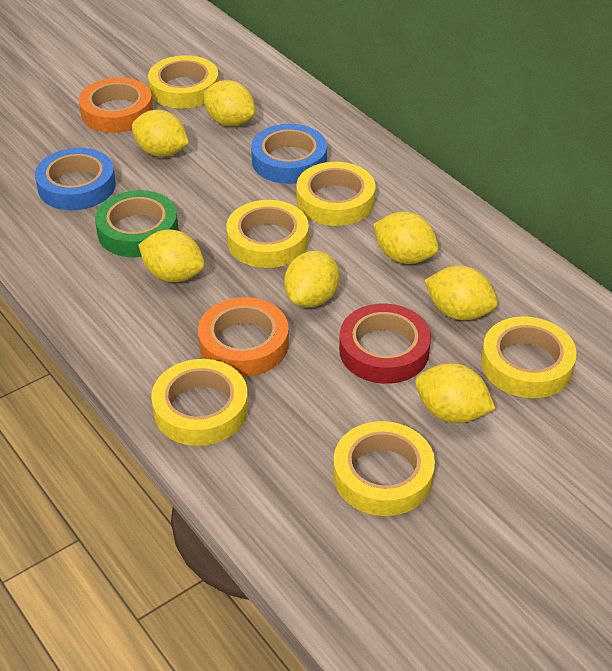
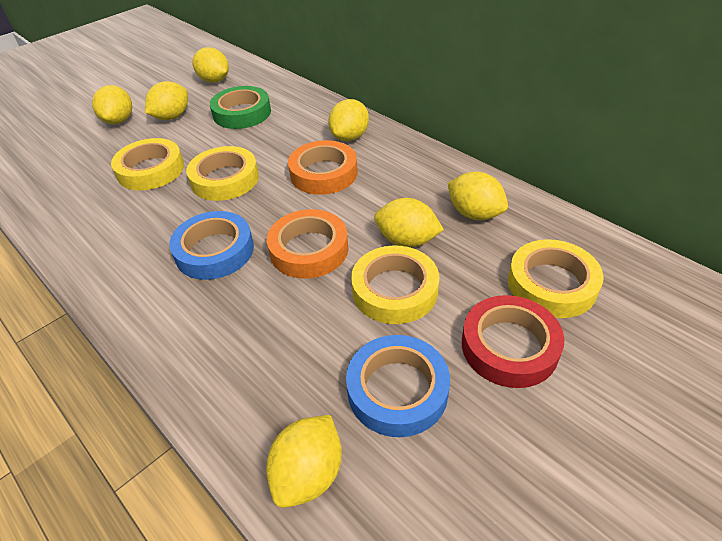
yellow tape: [148,55,219,109] [151,359,248,446] [226,200,309,268] [296,162,375,226] [333,421,435,516] [481,317,577,398] = 6 -> [111,138,184,191] [186,146,259,201] [351,246,439,324] [508,239,604,318] = 4

